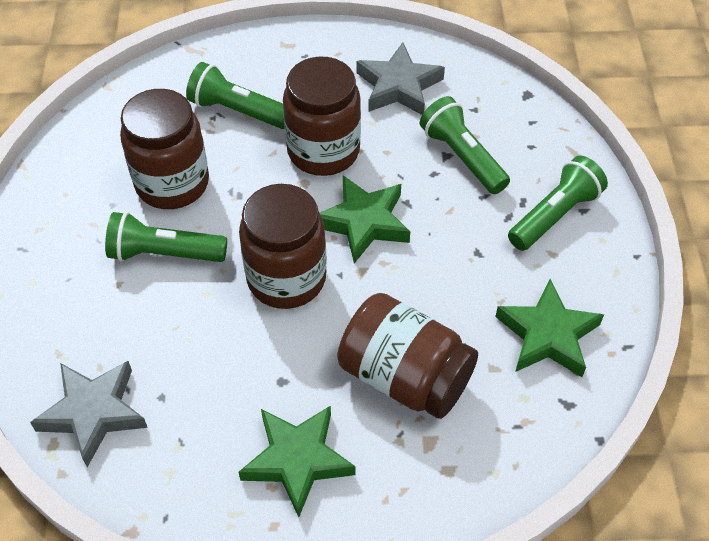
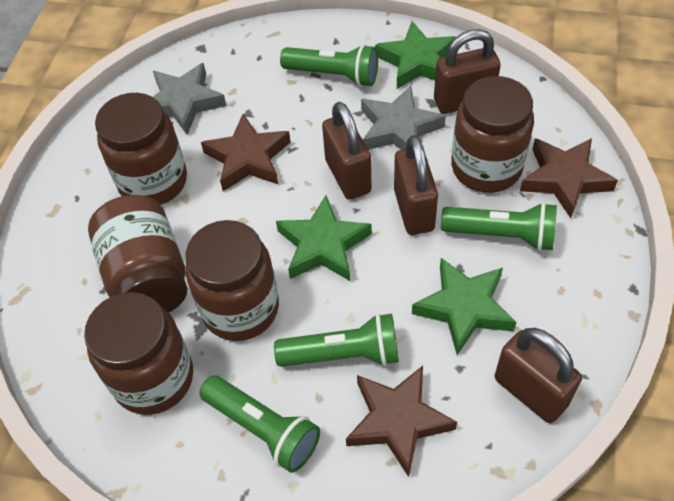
brown jar: [120,89,209,209] [239,184,327,309] [283,57,361,176] [337,293,478,419] = 4 -> [84,292,193,415] [88,195,188,313] [95,93,187,205] [185,220,279,341] [451,76,534,193] = 5
brown padlock: none = 0 -> [322,102,371,200] [394,135,438,235] [434,29,501,114] [495,328,582,423] = 4
brown star: none = 0 -> [201,114,291,191] [346,366,457,477] [520,138,618,218] = 3

